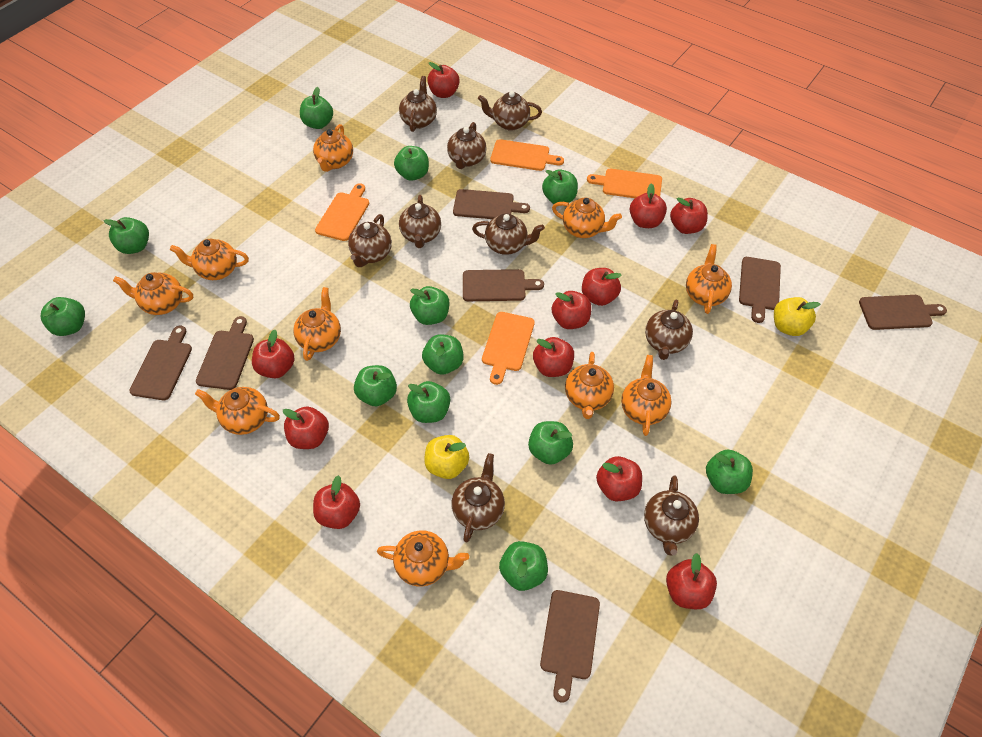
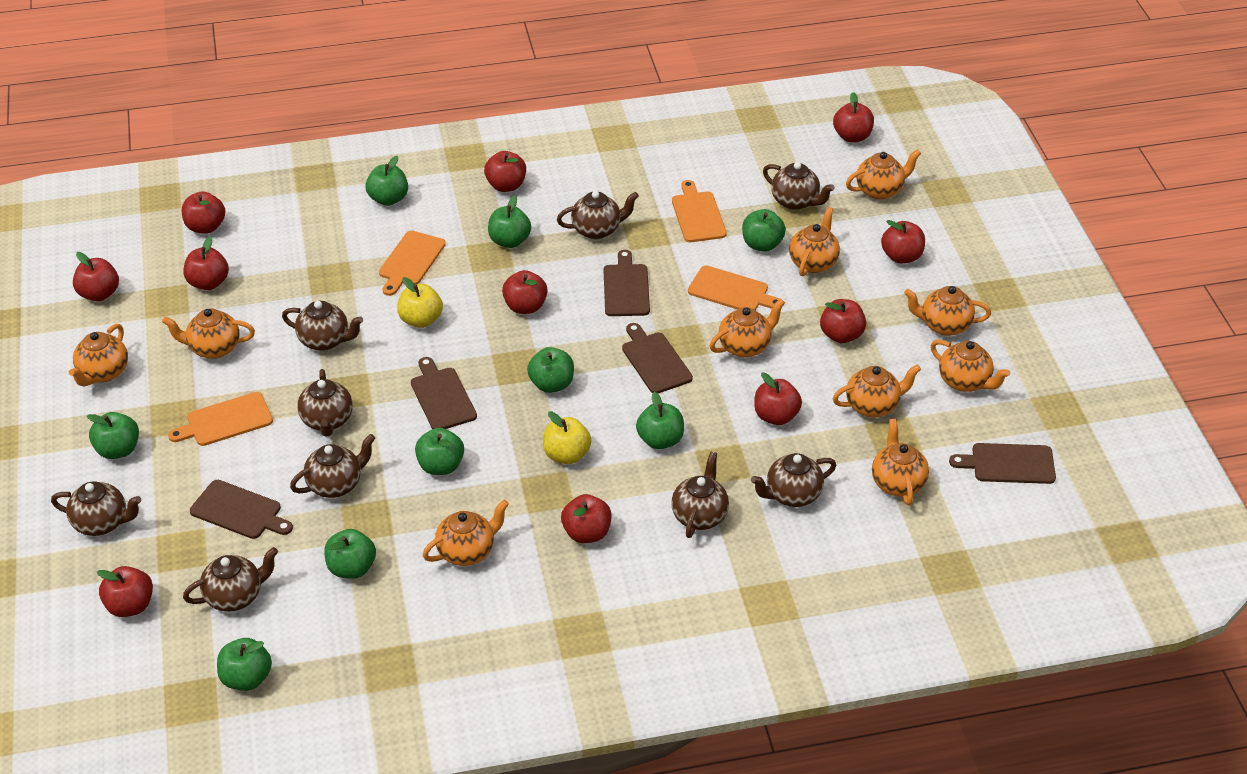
brown cutting board: [129,326,192,400] [196,316,254,390] [453,189,530,219] [463,269,544,301] [540,590,600,702] [739,257,781,323] [859,295,947,330] = 7 -> [190,480,293,539] [411,357,477,429] [604,250,650,316] [622,323,693,393] [949,443,1056,484] = 5
green apple: [41,297,85,336] [104,217,149,254] [300,87,333,129] [354,365,397,406] [394,146,429,181] [407,381,450,423] [410,286,449,325] [422,335,463,375] [499,541,548,591] [528,421,573,465] [542,170,578,204] [706,450,753,494] = 12 -> [87,412,139,459] [217,638,272,691] [324,529,376,579] [365,156,408,206] [415,428,464,475] [488,196,531,248] [527,347,574,393] [636,392,684,449] [742,209,786,252] = 9

